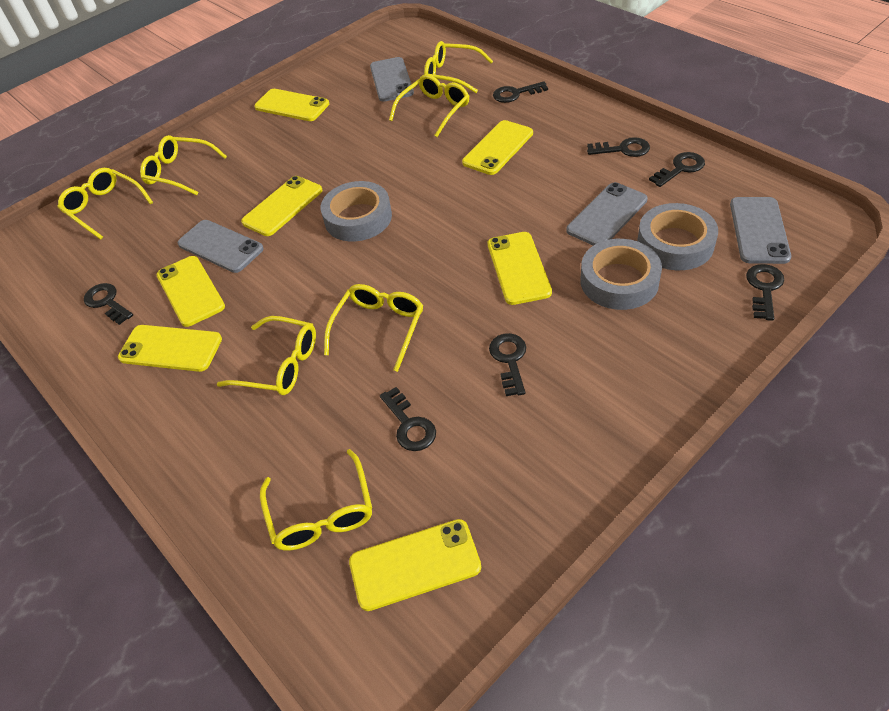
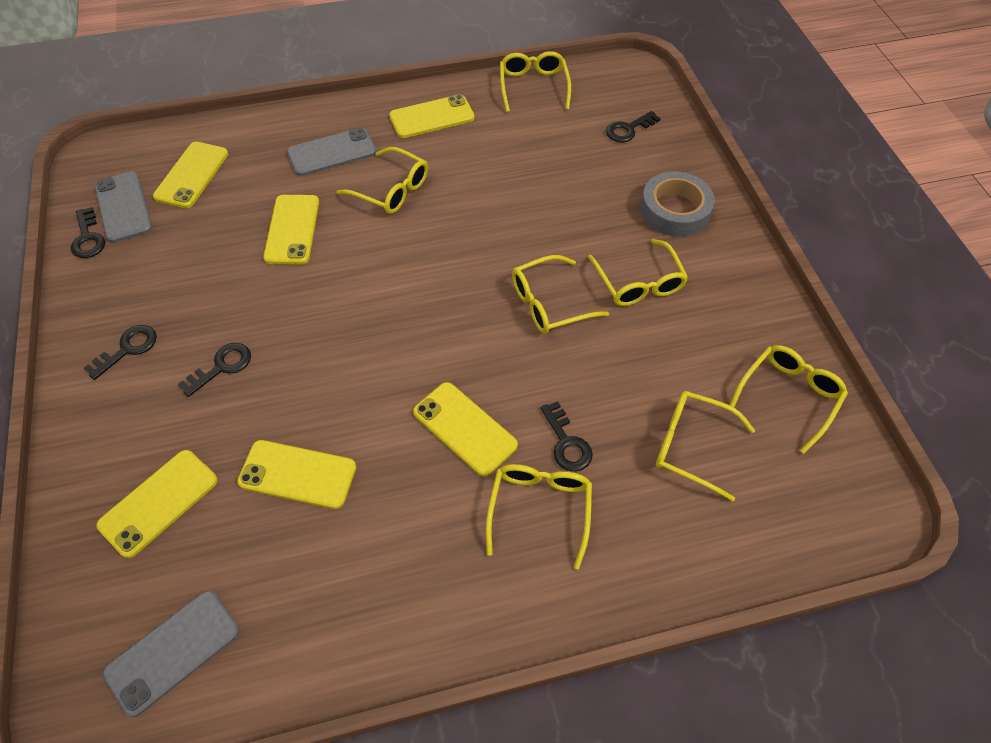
black key: [84,283,133,325] [380,387,436,451] [489,333,526,396] [493,81,548,103] [587,137,650,157] [649,152,705,187] [746,264,784,321] = 7 -> [71,207,105,258] [84,325,157,380] [178,343,251,397] [541,401,593,471] [606,111,661,142] = 5
grey phone: [177,220,264,273] [370,57,414,102] [566,182,647,246] [730,197,791,264] = 4 -> [94,172,152,243] [103,590,239,717] [287,128,376,176] = 3
grey tape: [321,181,392,241] [580,239,662,310] [637,203,718,270] = 3 -> [640,171,715,237] = 1
yellow phone: [118,325,222,372] [156,256,225,327] [241,176,322,236] [254,89,329,121] [349,519,481,611] [462,120,533,175] [488,232,552,305] = 7 -> [96,450,218,558] [153,142,228,208] [237,440,356,509] [263,195,319,264] [389,94,475,138] [413,382,518,477] = 6

